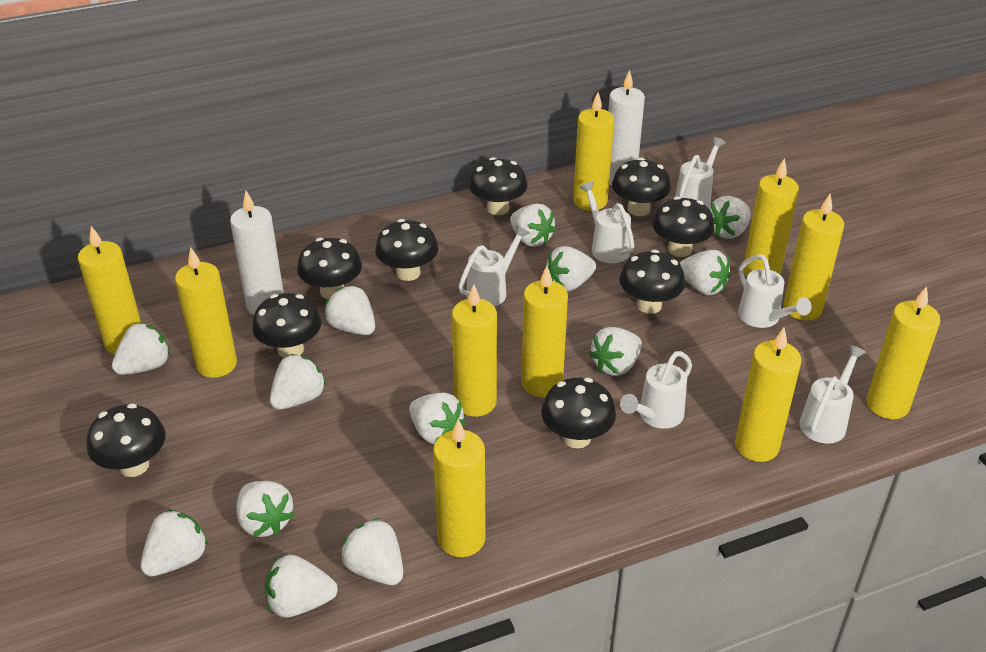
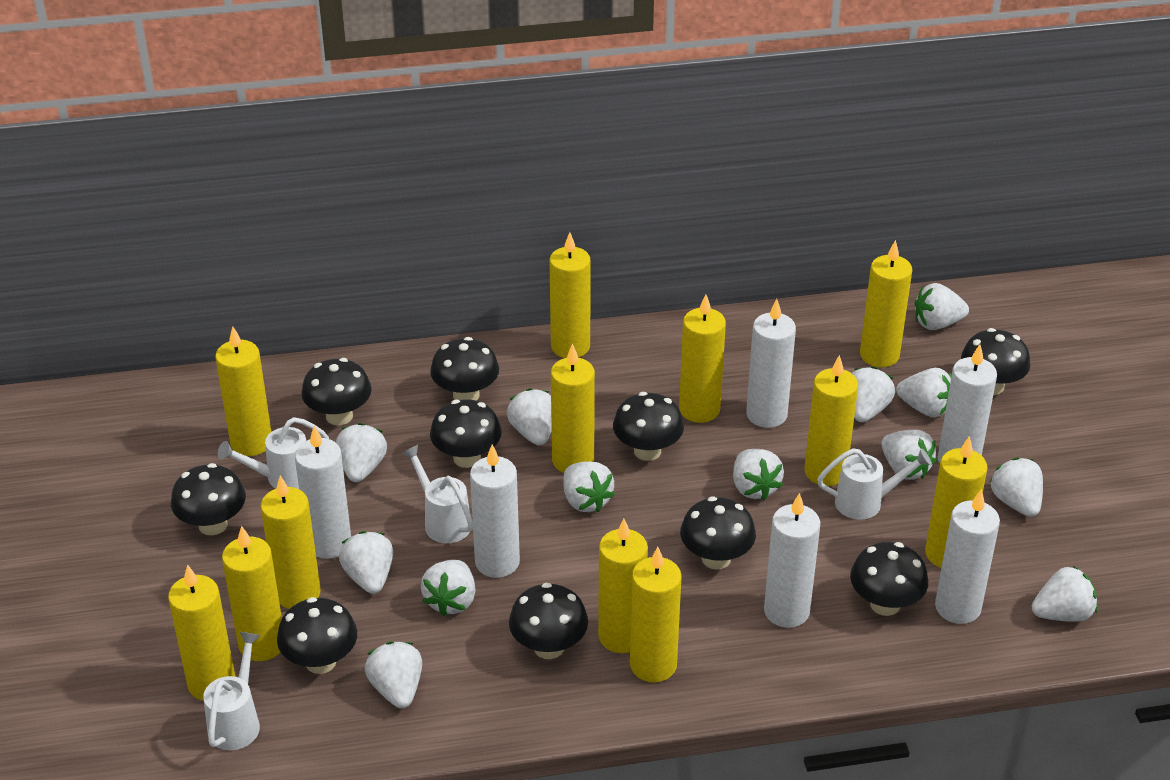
black mushroom: [87,403,166,477] [252,293,321,358] [297,238,362,299] [375,219,439,281] [469,157,528,215] [541,378,616,448] [612,158,671,216] [619,250,685,314] [652,196,714,257] = 9 -> [171,463,246,535] [277,597,357,674] [301,358,372,425] [430,337,499,401] [430,399,502,468] [509,583,588,659] [613,392,684,461] [680,496,756,570] [850,542,928,616] [961,328,1030,395] = 10
white candle: [230,191,284,315] [608,70,645,185] = 2 -> [295,426,351,559] [470,445,520,578] [746,299,796,428] [764,493,820,628] [935,490,1000,624] [938,344,997,463] = 6
white watering can: [459,225,530,307] [579,181,634,263] [620,351,692,429] [675,137,726,209] [738,255,811,328] [799,345,867,444] = 6 -> [203,632,261,750] [218,417,329,489] [401,445,473,543] [817,448,932,520] = 4
yellow candle: [78,226,141,354] [175,247,237,378] [433,419,486,557] [452,284,497,417] [522,266,568,397] [573,92,614,211] [735,328,801,462] [743,158,799,276] [783,194,844,321] [866,286,941,419] = 10 -> [168,565,235,701] [215,327,271,456] [222,526,282,661] [260,475,321,609] [549,232,591,358] [551,344,595,473] [598,519,648,653] [630,547,682,683] [679,294,726,423] [804,355,858,486] [860,240,912,367] [925,436,988,568] = 12

